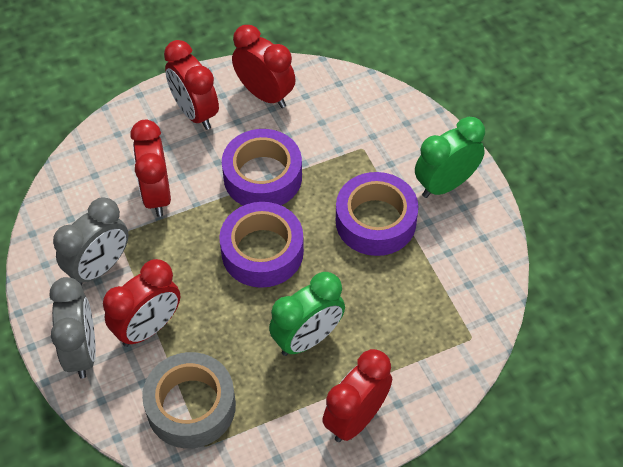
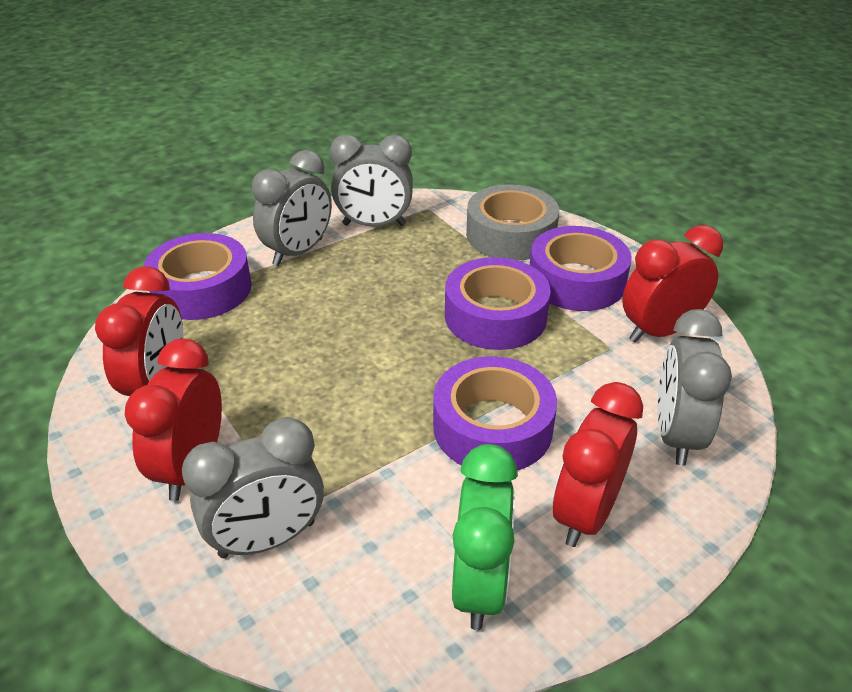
green clock: [269,272,345,356] [415,117,485,198] = 2 -> [452,444,518,630] = 1
grey clock: [50,277,96,379] [53,197,129,285] = 2 -> [182,417,324,558] [252,150,332,266] [330,134,413,226] [657,309,732,466] = 4
purple tape: [219,202,304,288] [222,129,302,206] [336,172,418,256] = 3 -> [144,233,252,320] [433,356,557,471] [445,257,551,350] [530,226,632,311] = 4
red clock: [103,259,180,347] [130,120,171,217] [164,40,219,130] [232,25,296,108] [322,349,392,442] = 5 -> [95,266,184,396] [125,339,222,501] [552,382,643,547] [622,225,723,343] = 4

